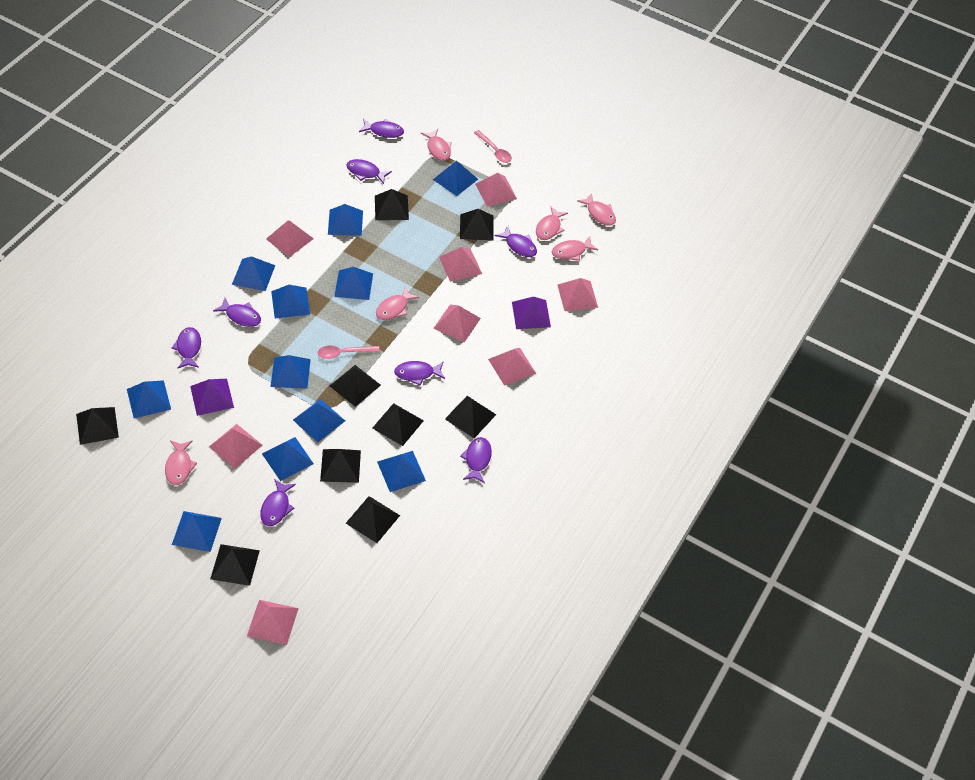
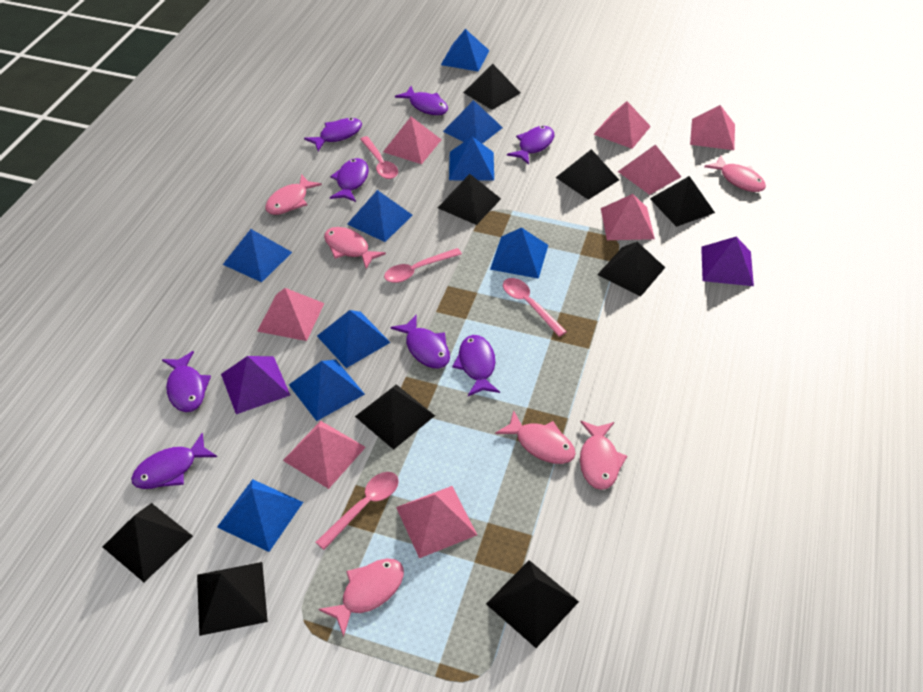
blue pyramid: [127,380,171,418] [172,511,222,552] [232,256,275,291] [262,437,314,481] [271,285,310,318] [271,355,311,389] [293,399,345,442] [328,204,363,236] [334,267,373,300] [377,451,426,492] [433,161,478,196] = 11 -> [217,479,303,552] [223,229,292,282] [289,360,365,421] [317,310,391,368] [347,190,413,242] [441,29,490,72] [443,100,503,144] [449,137,494,181] [490,227,548,279] = 9
pink spoon: [318,345,380,359] [474,130,512,163] = 2 -> [315,472,399,550] [360,136,398,179] [384,248,462,283] [503,278,567,337] = 4

